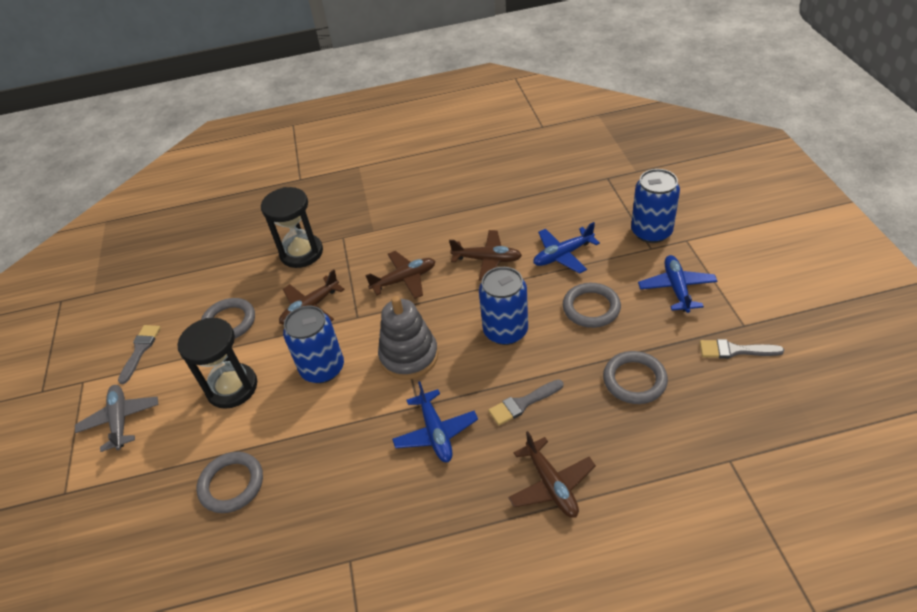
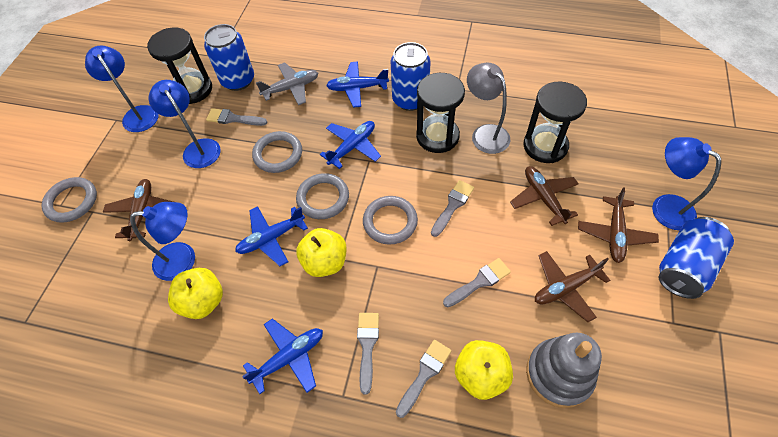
black hourglass: [178,318,257,409] [261,187,323,268] = 2 -> [147,27,212,104] [416,73,465,153] [523,81,587,163] = 3
blue lamp: none = 0 -> [85,46,158,132] [130,202,195,281] [149,80,221,168] [652,137,721,230] = 4
blue plane: [392,381,478,462] [533,222,600,274] [638,255,718,313] = 3 -> [235,206,308,266] [242,318,323,394] [320,121,381,169] [326,61,389,108] = 4
grey brush: [118,325,161,384] [488,379,563,425] [700,339,784,359] = 3 -> [206,108,267,126] [357,313,379,395] [396,340,452,418] [431,180,474,237] [443,258,511,307] = 5
grey lamp: none = 0 -> [467,63,510,154] = 1
yellow apple: none = 0 -> [168,268,223,319] [296,228,346,277] [455,340,513,400] = 3

